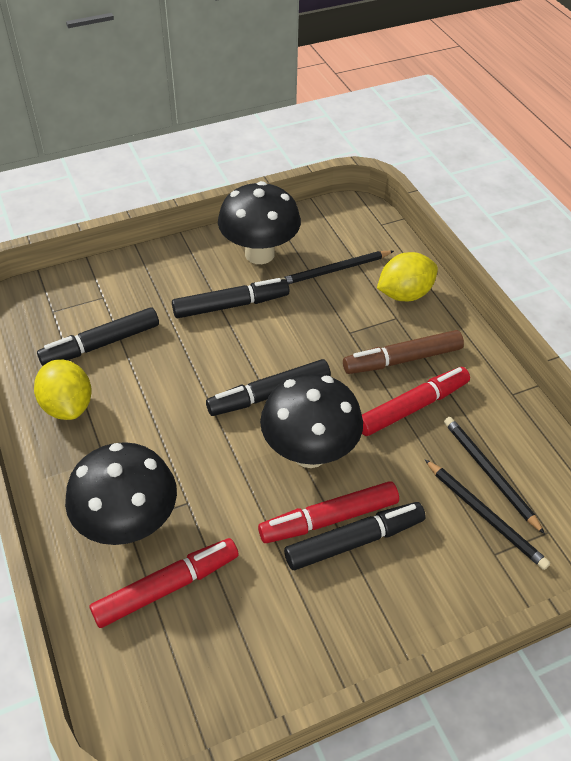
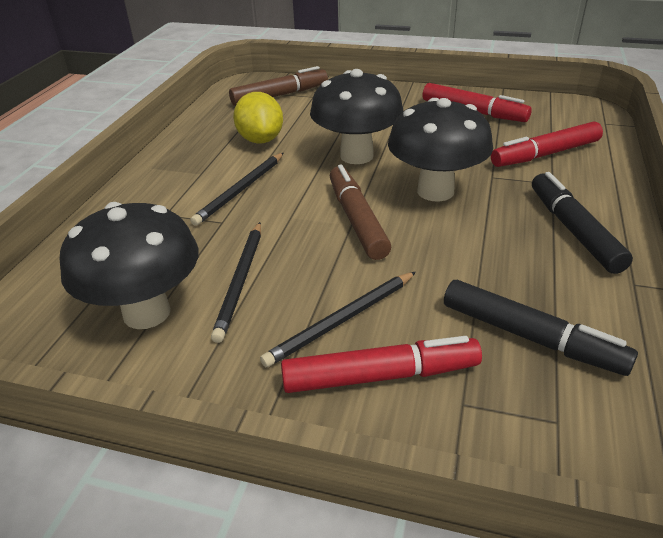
black marker: [37,307,159,366] [172,278,289,318] [206,359,331,416] [284,502,426,570] = 4 -> [444,280,638,376] [532,172,633,274] = 2
brown marker: [343,330,464,374] = 1 -> [229,66,328,106] [330,165,391,260] = 2
yellow lemon: [34,359,92,420] [377,252,438,301] = 2 -> [233,92,283,144] = 1

